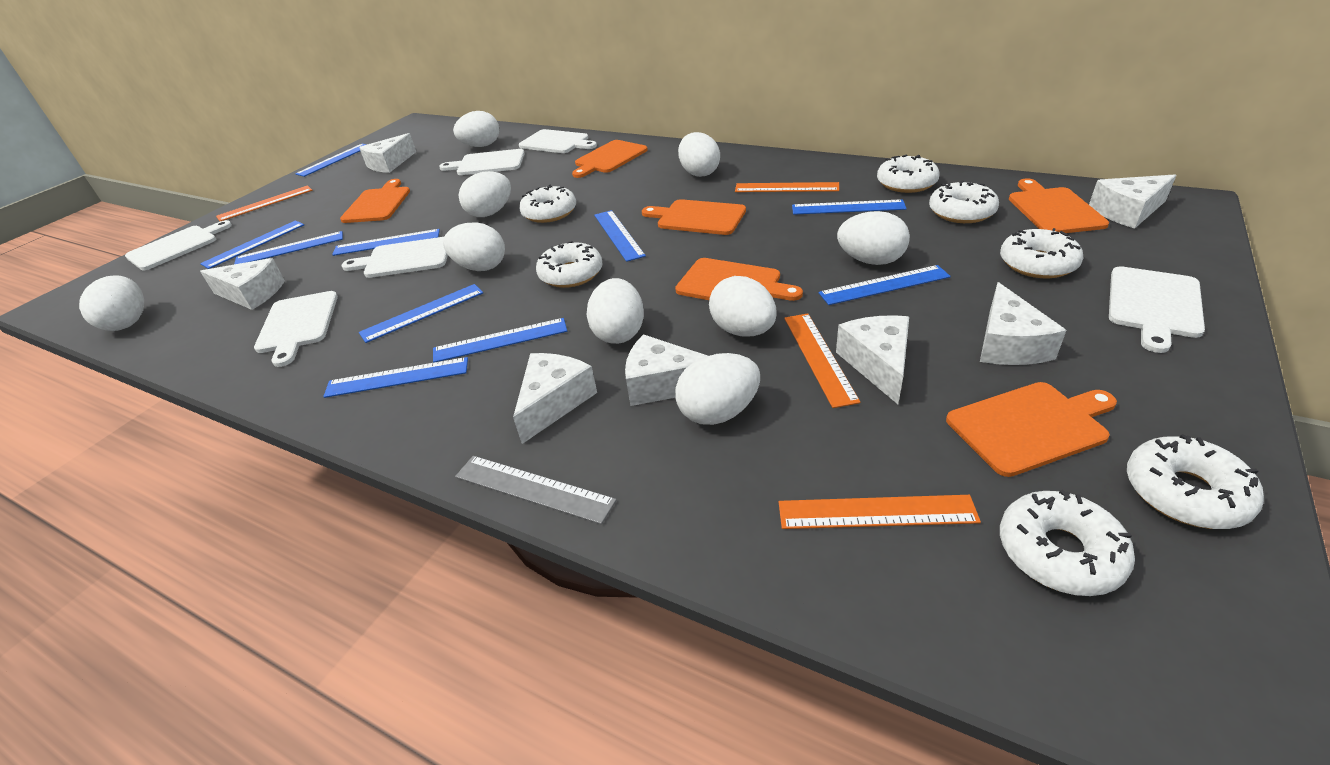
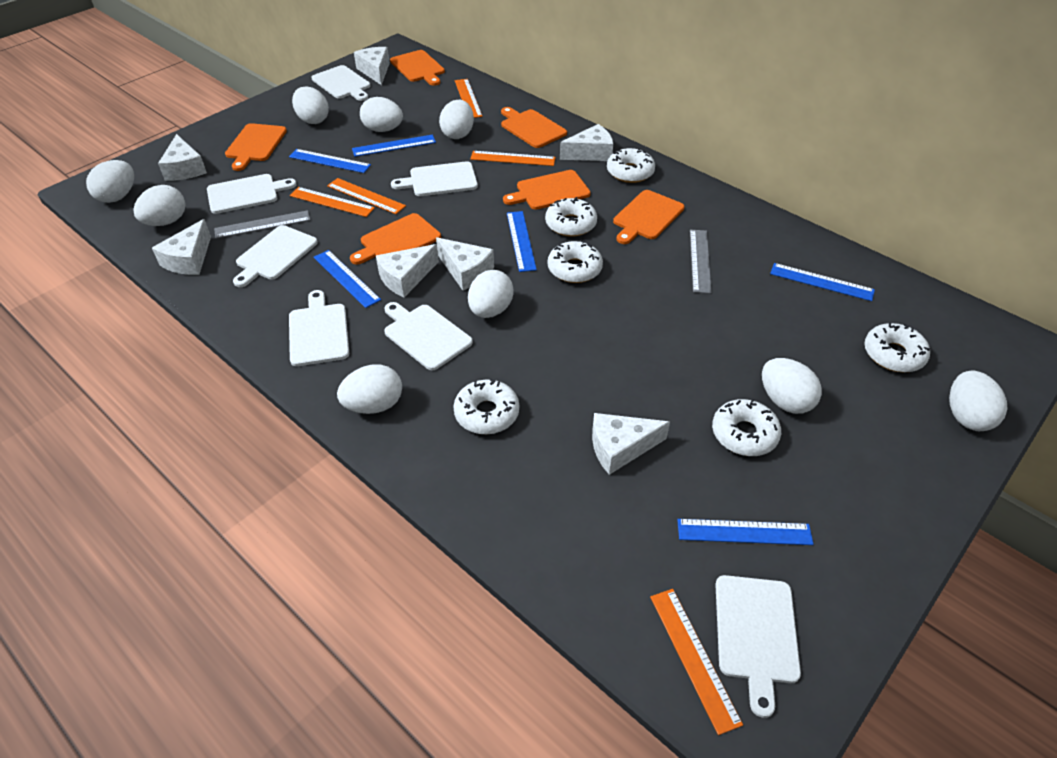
blue ruler: [200,220,304,269] [234,231,343,264] [295,144,367,177] [323,357,468,398] [332,229,440,256] [359,284,483,343] [433,318,567,363] [594,210,646,262] [792,199,907,215] [819,265,951,305] = 10 -> [289,149,371,173] [314,250,381,308] [352,135,436,157] [507,211,537,272] [677,519,814,545] [770,263,875,301] = 6
grey ruler: [455,456,617,524] = 1 -> [214,210,310,239] [690,229,712,294] = 2
orange ruler: [216,185,312,221] [735,182,839,192] [779,495,981,529] [784,313,861,408] = 4 -> [290,187,375,217] [327,178,406,214] [455,79,483,118] [470,151,556,166] [650,589,743,735] = 5
white cutting board: [125,220,232,270] [254,291,338,367] [342,237,448,278] [439,149,525,175] [519,129,597,153] [1109,266,1205,353] = 6 -> [207,174,297,214] [233,225,318,287] [289,290,349,366] [311,65,370,101] [384,302,473,371] [391,161,478,196] [716,575,801,718] = 7
white donut: [519,184,576,223] [536,241,603,288] [877,155,940,193] [929,180,999,223] [1000,228,1083,278] [1000,490,1135,596] [1127,434,1264,529] = 7 -> [453,379,519,434] [545,197,597,237] [548,240,603,283] [607,148,655,183] [712,399,781,456] [864,322,930,372] = 6

